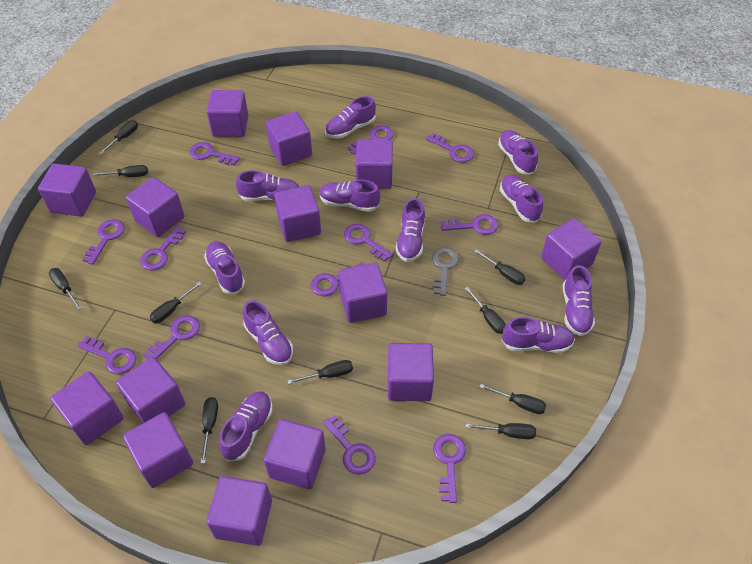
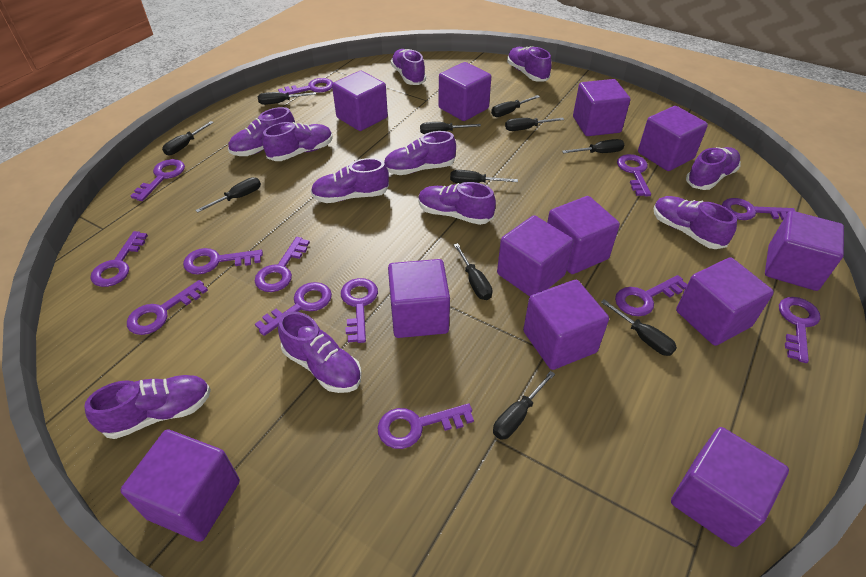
black screwdriver: [49,268,82,310] [92,165,148,177] [99,120,138,154] [150,282,202,323] [201,397,218,464] [287,360,353,384] [464,287,506,334] [465,423,536,439] [474,249,525,285] [479,384,546,414] = 10 -> [162,121,214,155] [195,177,261,213] [258,92,316,105] [420,122,481,134] [450,170,518,184] [454,243,492,300] [491,95,540,117] [493,371,555,440] [505,118,564,131] [562,139,624,153] [601,299,677,356] = 11
grey key: [432,247,459,296] = 1 -> none = 0
purple cube: [38,163,96,217] [50,371,124,445] [116,357,185,423] [123,412,193,488] [126,177,184,237] [206,476,272,546] [207,90,248,137] [264,419,326,489] [266,112,312,166] [274,185,321,242] [339,263,387,323] [356,139,393,189] [388,343,434,401] [541,218,601,280] = 14 -> [120,429,240,542] [332,71,388,131] [388,259,450,338] [439,62,491,121] [497,215,573,297] [523,280,609,370] [547,196,620,274] [573,79,630,136] [638,106,708,171] [671,427,789,547] [676,257,774,346] [765,211,844,291] = 12
purple key: [78,336,136,374] [82,219,125,265] [140,226,186,270] [143,315,200,360] [189,142,240,165] [311,262,365,296] [323,415,376,475] [344,224,393,262] [348,125,394,155] [426,133,474,163] [433,434,466,503] [441,214,498,235] = 12 -> [90,231,148,287] [127,280,208,335] [131,159,185,201] [183,248,263,274] [255,237,310,292] [255,282,332,336] [278,78,333,95] [341,278,378,343] [377,403,474,449] [615,275,687,316] [617,154,651,196] [722,198,795,220] [779,297,820,363] = 13

